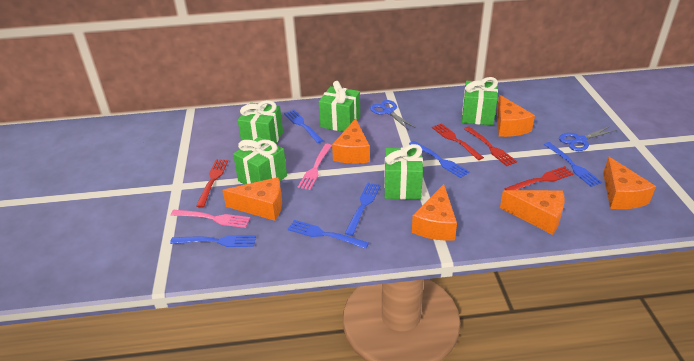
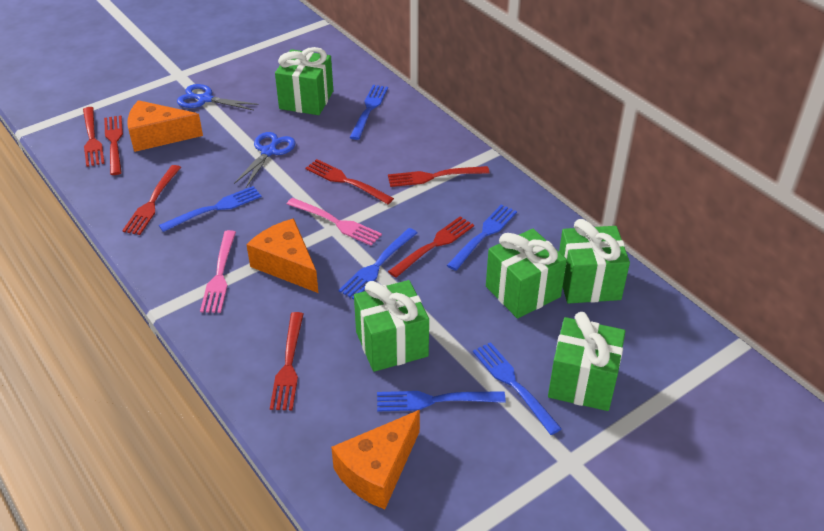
orange cheese: [222,177,282,221] [332,118,370,164] [412,184,457,241] [497,95,535,137] [500,190,565,235] [603,157,656,209] = 6 -> [127,100,203,152] [246,218,319,293] [331,410,420,509] = 3
red fork: [196,159,228,208] [432,123,484,160] [464,127,517,166] [504,166,574,190] = 4 -> [83,107,105,167] [104,115,123,175] [122,165,181,235] [270,312,303,410] [305,159,394,204] [388,166,489,187] [388,216,474,278] = 7

